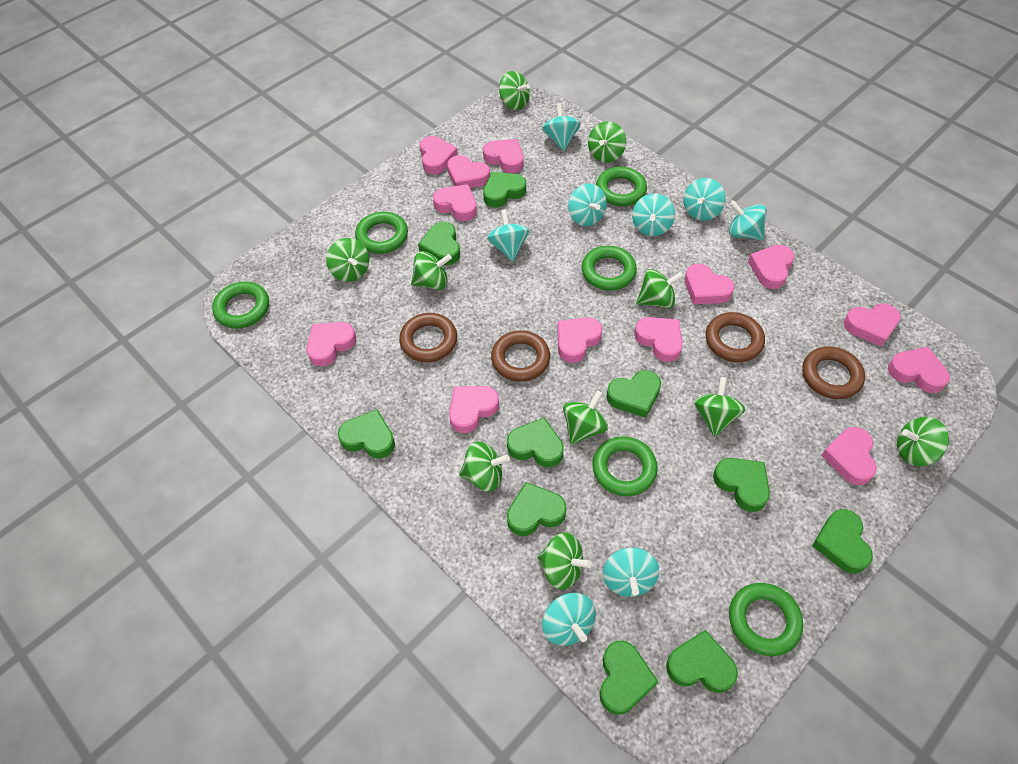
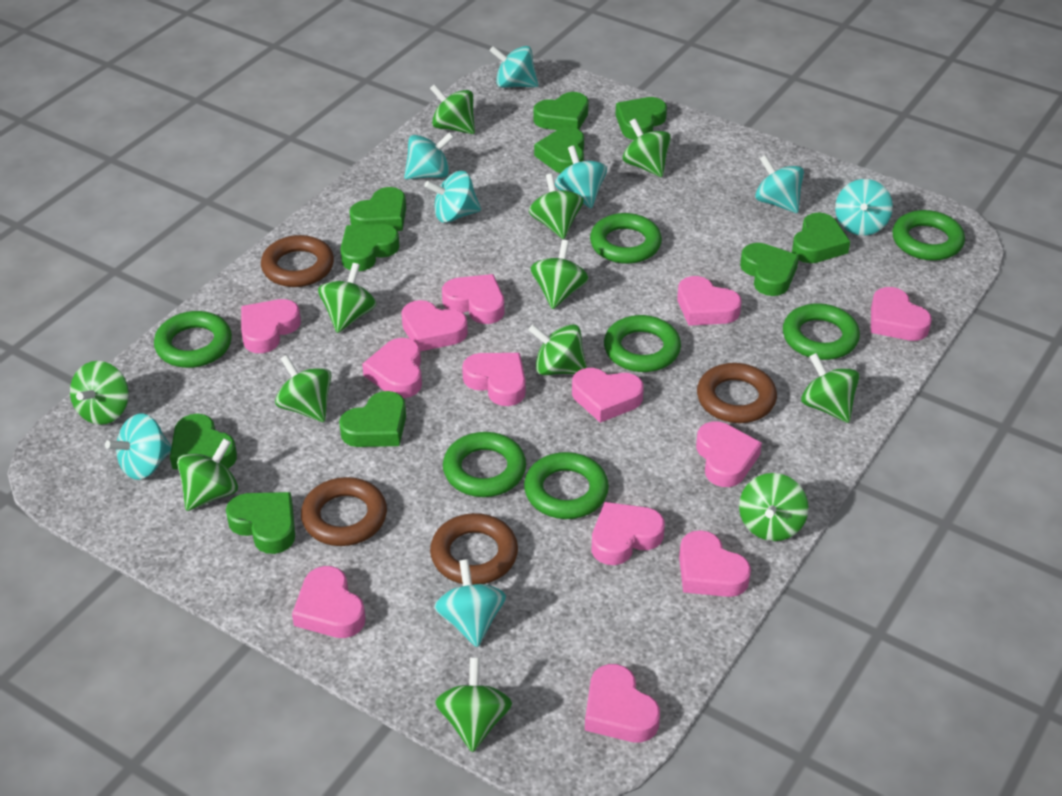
green ring: [212,281,269,328] [355,212,408,254] [582,246,637,290] [592,436,658,496] [596,167,647,206] [729,583,803,656] = 6 -> [154,311,232,368] [443,432,526,497] [524,452,609,519] [590,213,662,264] [604,315,681,372] [783,303,860,360] [892,210,965,261] = 7
green spinning top: [326,238,369,282] [411,251,452,290] [459,441,510,492] [499,71,530,110] [537,532,592,590] [563,391,608,444] [588,121,626,163] [636,269,684,308] [694,377,745,437] [897,417,949,466] = 10 -> [70,361,129,425] [177,438,238,511] [275,355,331,422] [318,263,376,333] [430,84,475,134] [435,658,512,752] [528,324,587,375] [529,174,584,239] [530,240,588,309] [623,118,671,177] [739,473,809,541] [801,353,860,423] = 12

